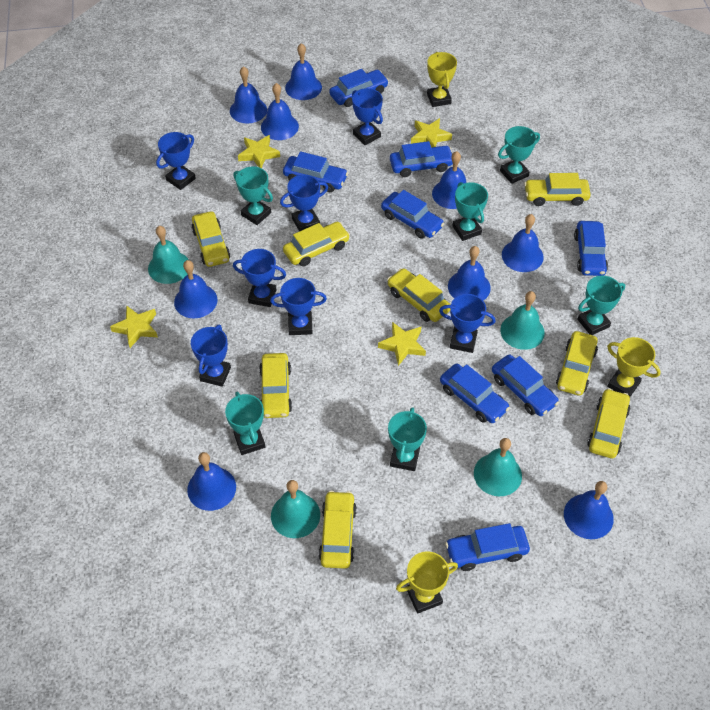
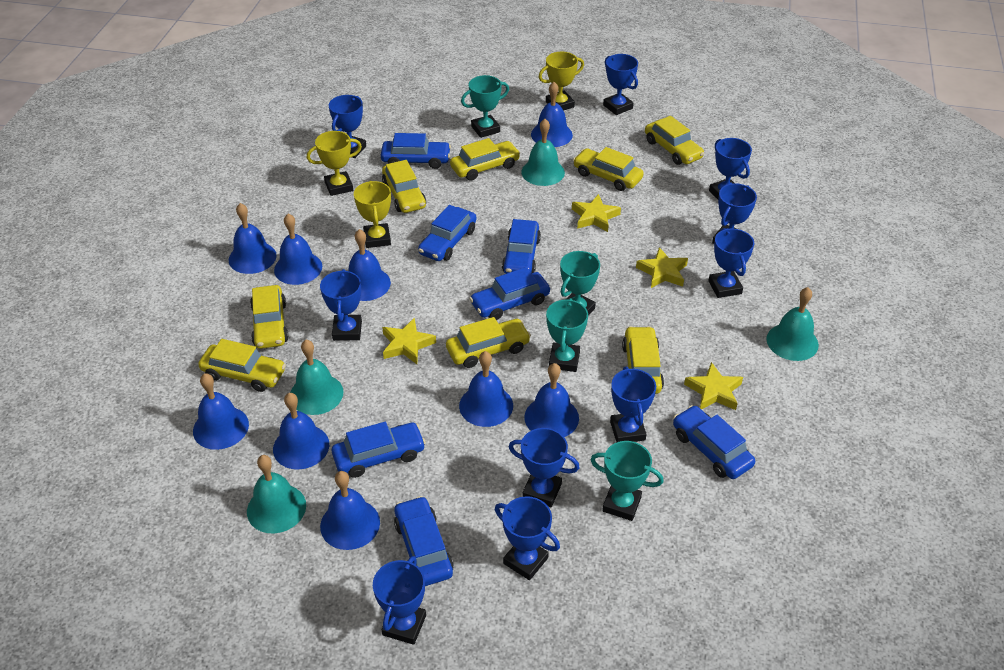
blue car: [283,151,348,192] [329,69,389,107] [381,190,444,239] [390,141,453,177] [440,363,510,423] [445,523,530,571] [492,355,559,416] [574,221,608,276] = 8 -> [332,422,426,478] [381,133,451,169] [394,496,454,586] [418,205,476,261] [470,267,550,320] [502,219,541,274] [673,405,755,479] = 7
blue trophy: [156,132,196,190] [191,325,231,387] [233,249,286,307] [270,278,327,335] [280,175,328,232] [352,88,383,145] [439,294,496,353] = 7 -> [320,269,362,341] [329,95,366,158] [373,556,426,645] [495,496,560,580] [509,428,580,507] [603,54,638,115] [610,367,656,443] [708,228,754,298] [709,138,752,199] [712,184,757,244] = 10
turquoise trophy: [225,392,265,455] [233,166,273,225] [388,407,427,471] [452,182,488,241] [498,126,540,184] [577,276,625,335] = 6 -> [461,75,509,138] [546,298,588,372] [560,251,600,315] [591,441,664,521] = 4

